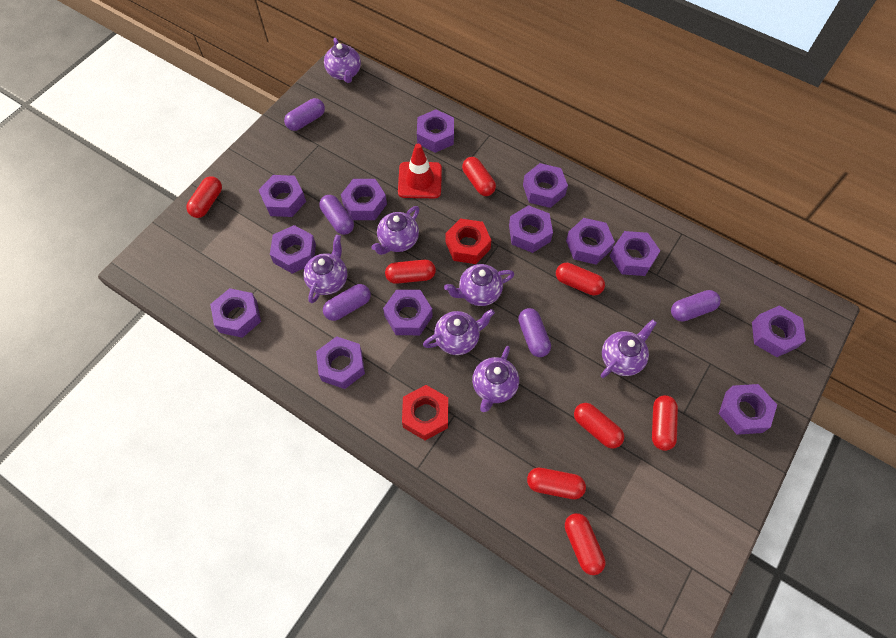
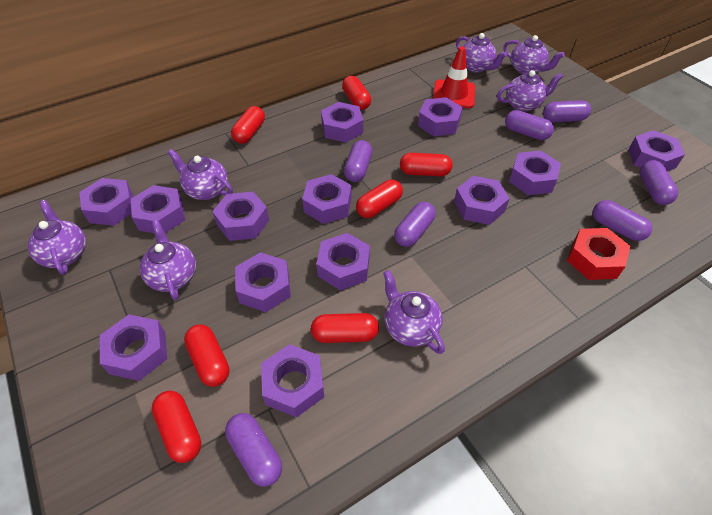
purple capsule: [284,98,325,131] [319,195,354,235] [323,284,371,321] [518,308,551,357] [671,290,721,321] = 5 -> [225,413,282,487] [344,140,372,182] [394,202,436,247] [505,110,554,140] [543,100,591,122] [593,200,652,241] [640,160,678,205] = 7
red capsule: [186,176,222,218] [385,260,436,284] [462,157,496,196] [527,468,586,499] [556,263,605,296] [565,513,605,575] [574,403,624,449] [652,395,678,451] = 8 -> [151,391,201,463] [184,324,230,387] [231,106,265,144] [311,313,379,343] [342,76,371,110] [356,180,403,218] [400,153,453,176] = 7
red nut: [402,385,448,441] [445,218,491,264] = 2 -> [567,228,630,280] = 1

